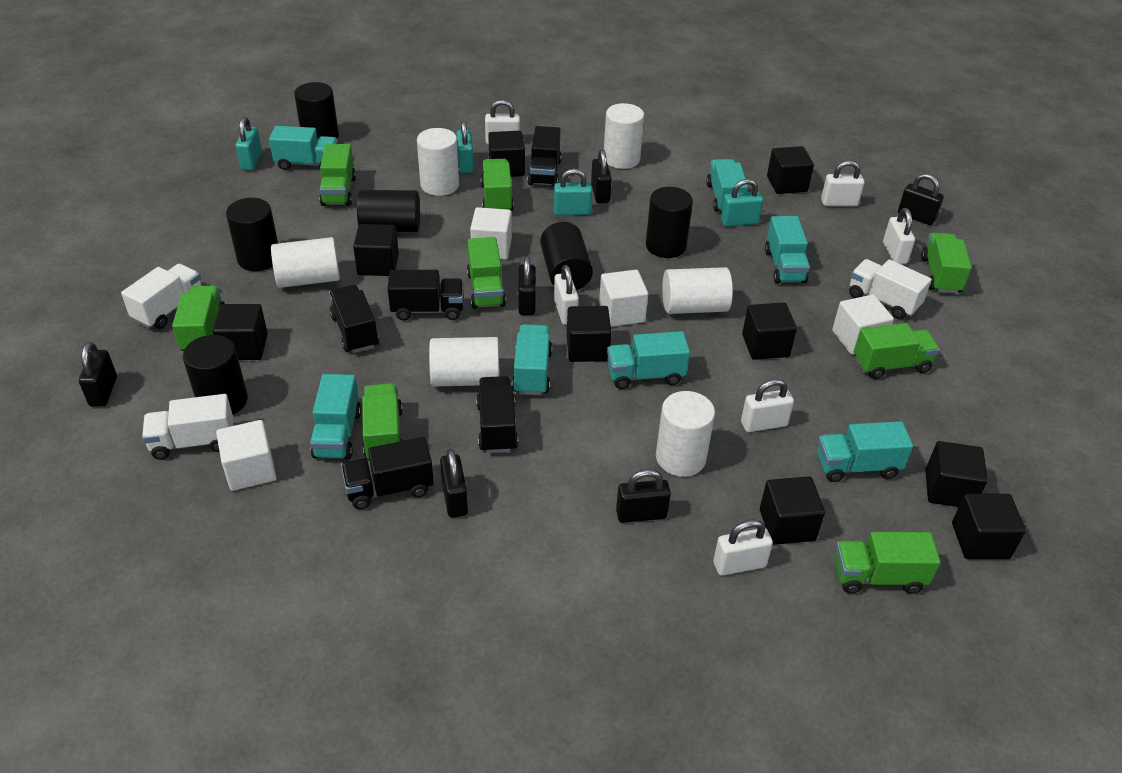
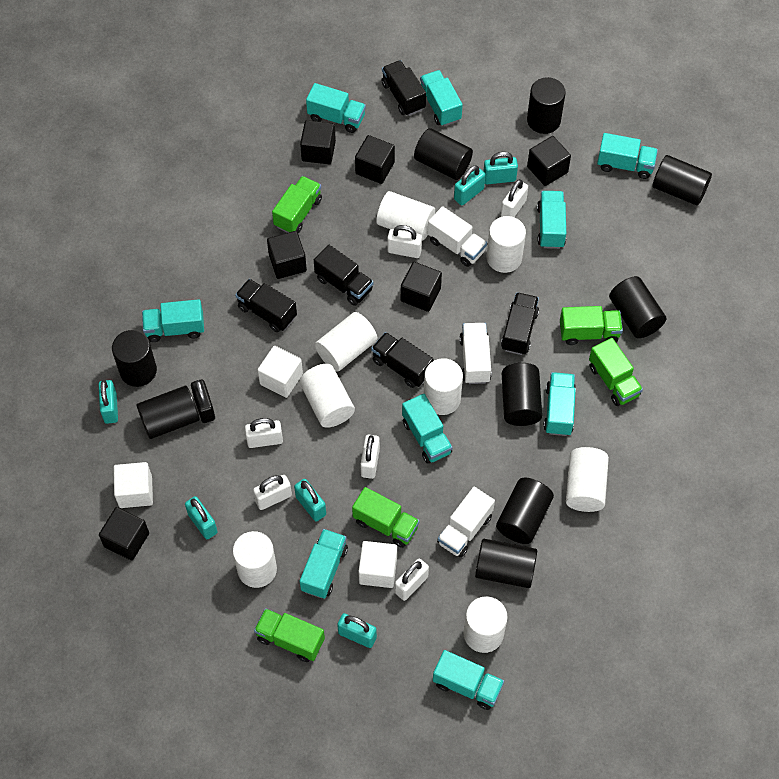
black cube: [213,304,268,360] [353,224,399,276] [488,131,525,177] [567,306,611,362] [742,302,797,360] [760,476,825,545] [767,146,814,194] [925,441,988,507] [952,494,1026,559] = 9 -> [99,507,149,560] [267,231,307,279] [300,120,336,164] [355,135,395,184] [401,262,442,312] [527,136,571,186] = 6
black cylinder: [183,335,248,415] [226,198,278,271] [294,82,339,139] [357,190,420,232] [540,222,593,290] [646,187,693,258] = 6 -> [112,330,157,387] [137,386,200,439] [414,128,473,180] [475,539,537,588] [496,478,554,544] [502,363,542,426] [527,77,566,134] [609,276,666,338] [652,155,712,205] = 9
black padlock: [79,342,117,407] [440,449,468,518] [519,256,536,315] [591,149,612,203] [616,469,671,523] [898,174,944,225] = 6 -> [191,379,215,423] = 1
green truck: [172,286,225,351] [319,144,356,206] [362,383,403,459] [467,237,506,309] [481,159,514,211] [834,532,941,594] [854,323,940,379] [921,233,972,294] = 8 -> [254,608,325,662] [272,176,322,233] [352,487,420,548] [560,306,623,345] [589,338,643,406] = 5
turquoise padlock: [236,117,262,170] [457,120,474,173] [554,169,592,216] [721,179,763,226] = 4 -> [99,380,118,424] [185,496,218,539] [294,479,326,522] [337,613,377,648] [454,165,486,205] [483,152,518,184] = 6
turquoise truck: [269,126,338,170] [310,374,361,459] [512,324,552,395] [607,331,690,389] [706,159,748,212] [765,216,810,284] [817,421,913,482] = 7 -> [142,299,204,342] [300,529,348,599] [306,83,366,133] [402,394,453,464] [420,70,463,126] [433,650,504,710] [537,191,566,249] [543,372,576,436] [597,133,658,179] = 9
white cube: [216,420,276,491] [470,207,512,260] [599,270,648,327] [832,295,894,355] = 4 -> [114,462,153,508] [258,346,303,398] [358,541,397,588] = 3
white cylinder: [271,237,340,288] [417,128,459,196] [429,337,499,387] [604,103,644,169] [656,391,715,477] [662,267,733,314] = 6 -> [233,531,277,588] [299,364,355,428] [315,312,377,372] [376,191,435,241] [424,358,463,415] [464,596,507,653] [487,216,526,273] [566,447,609,512] = 8

